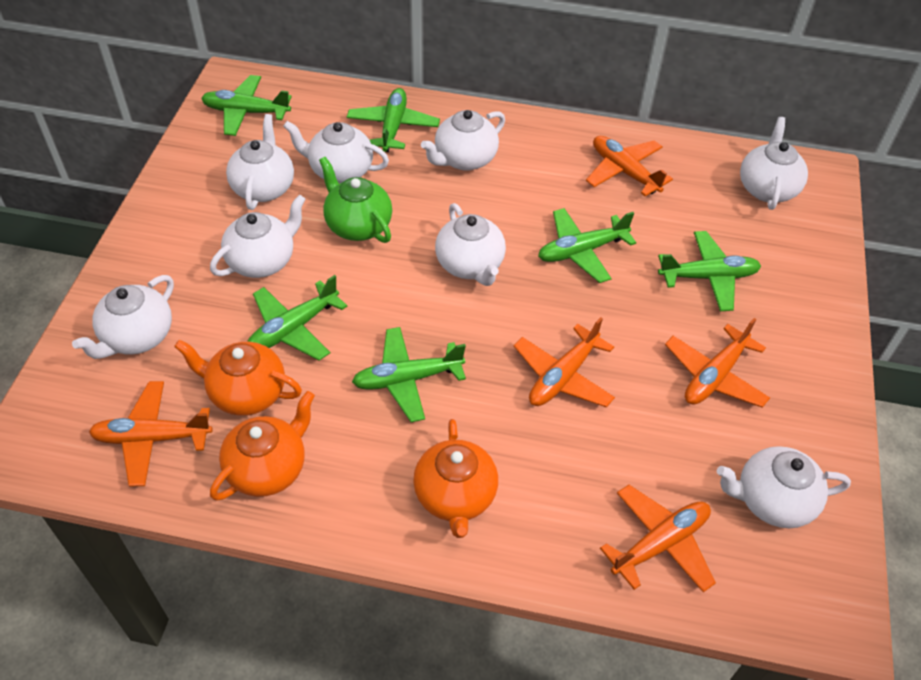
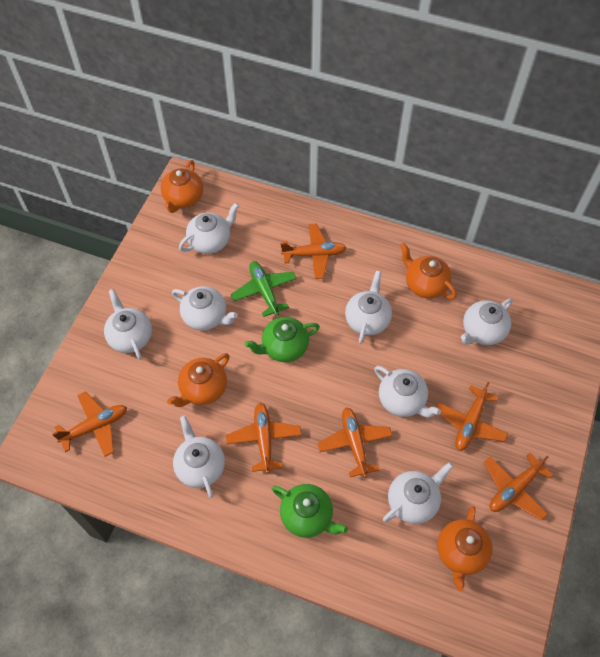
green plane: [201,75,292,136] [247,275,348,361] [347,88,440,152] [352,327,466,422] [538,208,636,283] [658,231,761,311] = 6 -> [231,261,297,317] = 1
green teapot: [319,157,392,243] = 1 -> [245,317,320,362] [272,484,348,538] = 2
orange plane: [89,381,213,486] [514,317,615,408] [586,136,673,196] [600,485,716,592] [665,318,770,408] = 5 -> [52,391,127,457] [226,403,301,474] [281,224,346,279] [317,408,392,478] [436,382,508,451] [484,453,553,521] = 6
orange teapot: [174,340,302,416] [210,391,315,501] [413,419,498,538] = 3 -> [161,160,203,213] [167,353,230,407] [400,243,457,299] [437,506,493,591] = 4

